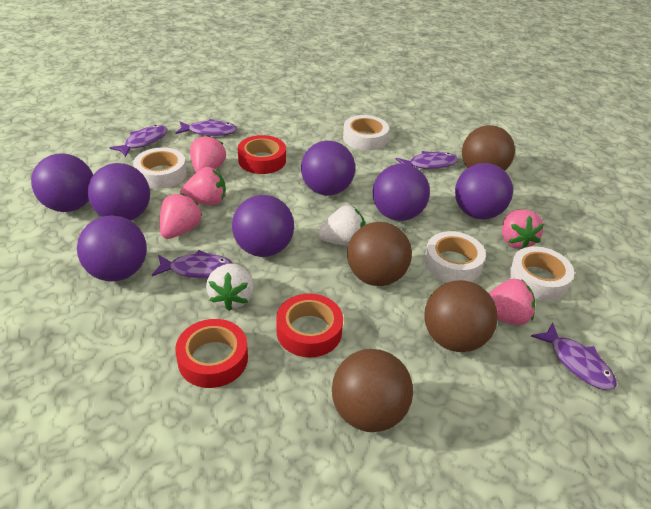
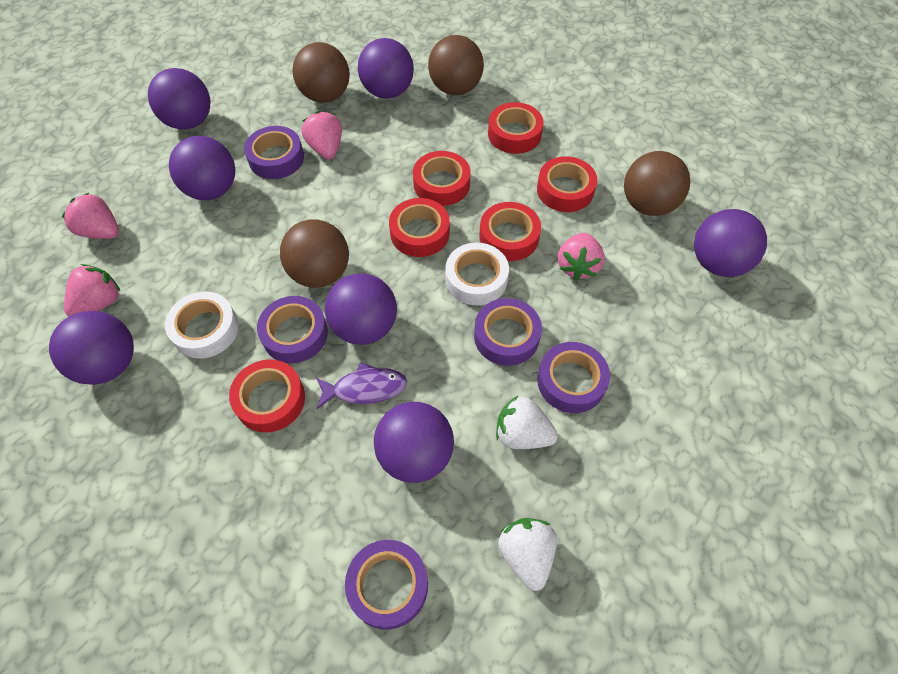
pink strawberry: [160,193,202,239] [180,167,226,205] [190,135,226,173] [489,279,535,325] [502,209,544,249] = 5 -> [62,193,119,239] [64,264,120,316] [301,111,342,160] [558,233,605,280] = 4
purple fish: [110,125,167,157] [152,250,234,279] [176,119,237,136] [396,151,458,169] [531,323,617,390] = 5 -> [316,362,407,409] = 1
purple tape: none = 0 -> [244,126,304,179] [257,296,328,363] [345,540,428,630] [474,298,542,366] [537,342,610,413] = 5
red tape: [175,319,248,388] [238,135,286,174] [276,294,343,358] = 3 -> [229,359,305,433] [389,198,450,257] [413,151,471,206] [479,202,541,261] [488,102,544,154] [537,156,597,212] = 6
white tape: [133,147,187,189] [343,115,389,151] [424,231,486,282] [509,246,574,301] = 4 -> [165,291,239,359] [445,243,509,305] = 2

